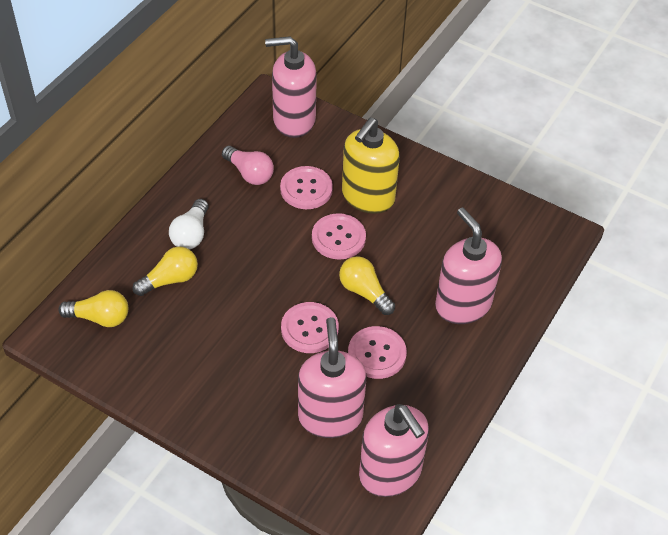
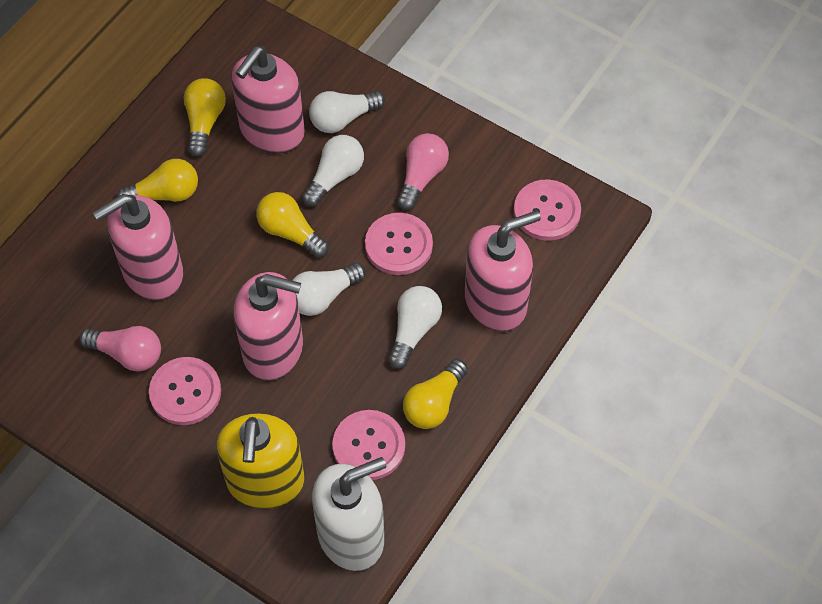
pink light bulb: [222,146,274,185] = 1 -> [79,326,161,371] [397,133,449,210] = 2
white light bulb: [169,199,209,249] = 1 -> [292,262,366,316] [302,135,364,207] [309,91,385,133] [388,286,442,369] = 4
white soap dispenser: none = 0 -> [312,457,386,571] = 1
yellow light bulb: [58,290,128,327] [132,246,198,296] [339,256,395,315] = 3 -> [117,159,198,202] [184,78,226,157] [256,192,329,258] [403,359,468,429] = 4

